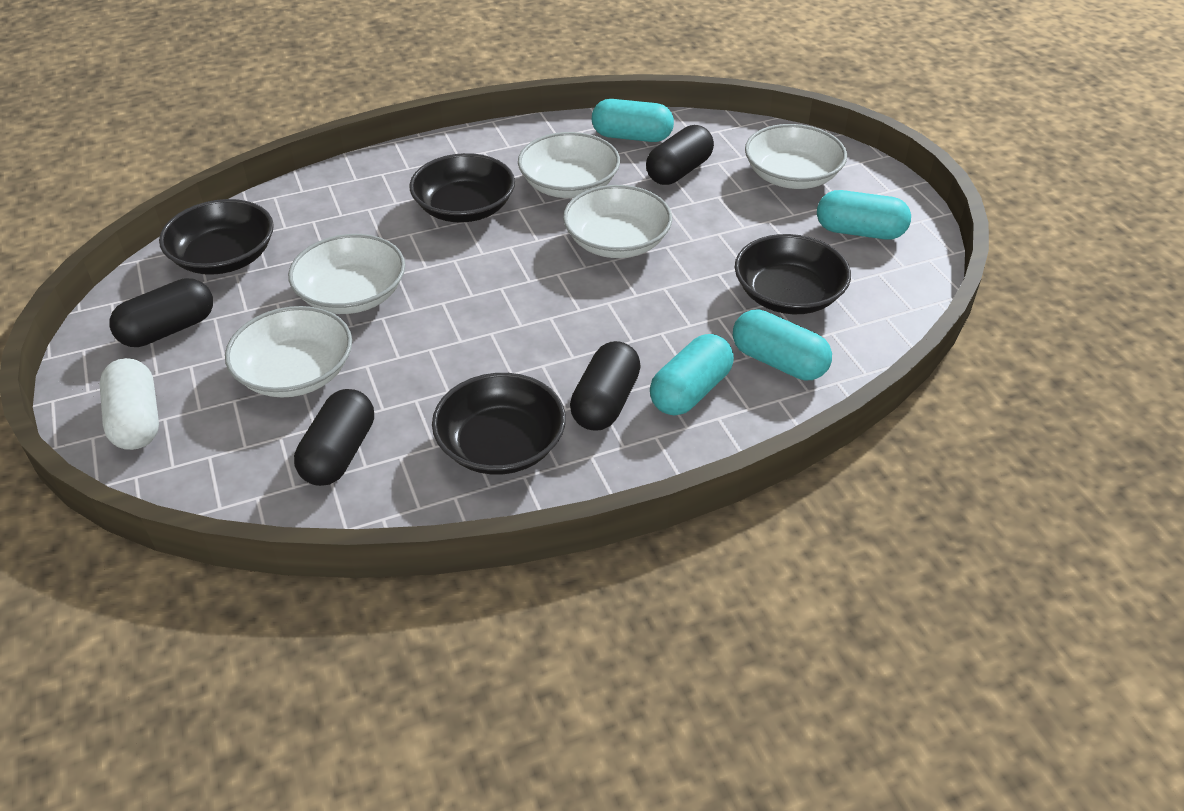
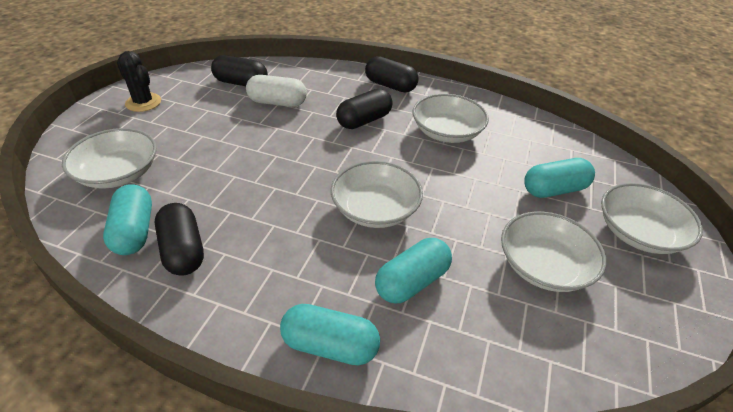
black bowl: [159,199,274,275] [409,153,515,223] [432,373,566,475] [735,234,851,314] = 4 -> none = 0
black cactus: none = 0 -> [117,51,161,112] = 1

